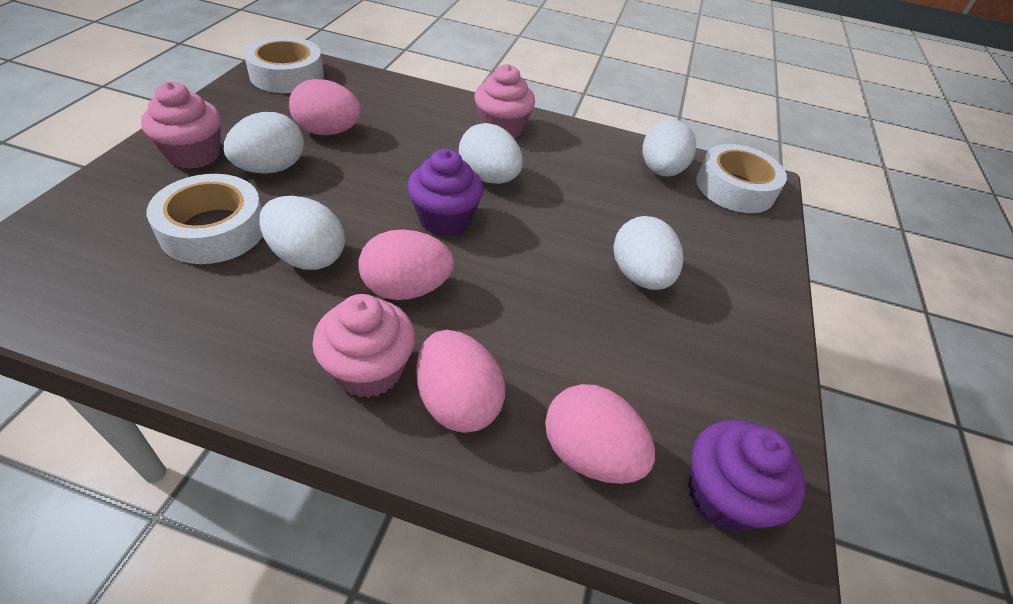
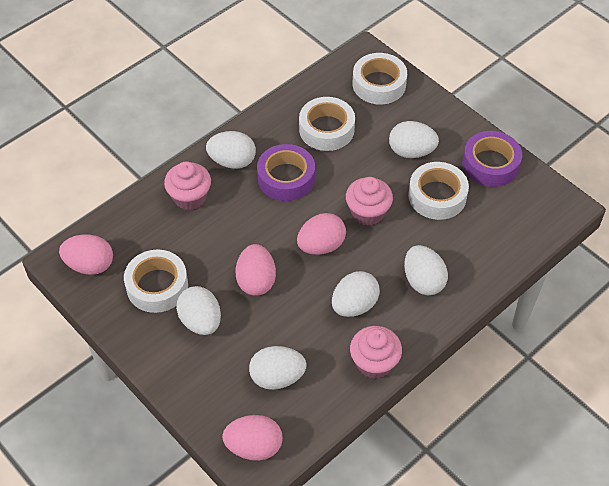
purple cupcake: [407,149,484,236] [688,420,806,532] = 2 -> none = 0
purple tape: none = 0 -> [257,144,315,201] [462,131,522,187] = 2
white egg: [224,112,304,174] [259,196,345,270] [459,123,523,184] [613,216,683,290] [643,119,696,177] = 5 -> [176,286,221,335] [206,131,256,169] [249,346,307,390] [332,271,380,317] [389,121,439,158] [404,245,448,295] = 6
white tape: [147,174,263,264] [244,37,324,93] [696,144,787,213] = 3 -> [124,250,188,313] [299,97,355,151] [353,53,407,105] [408,162,469,220] = 4

